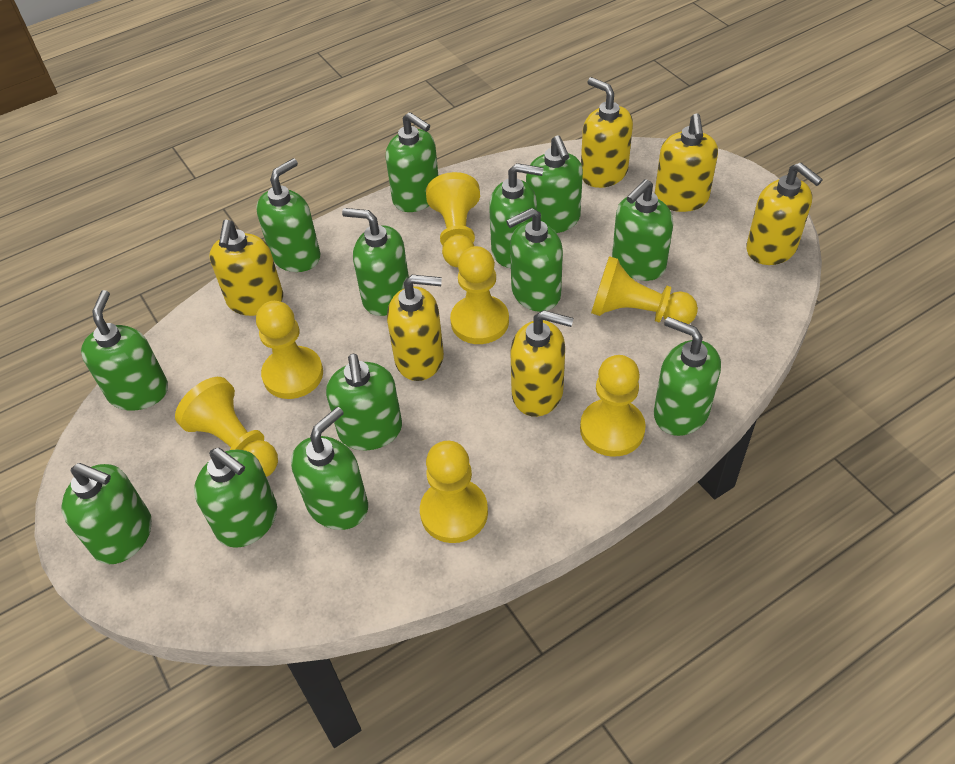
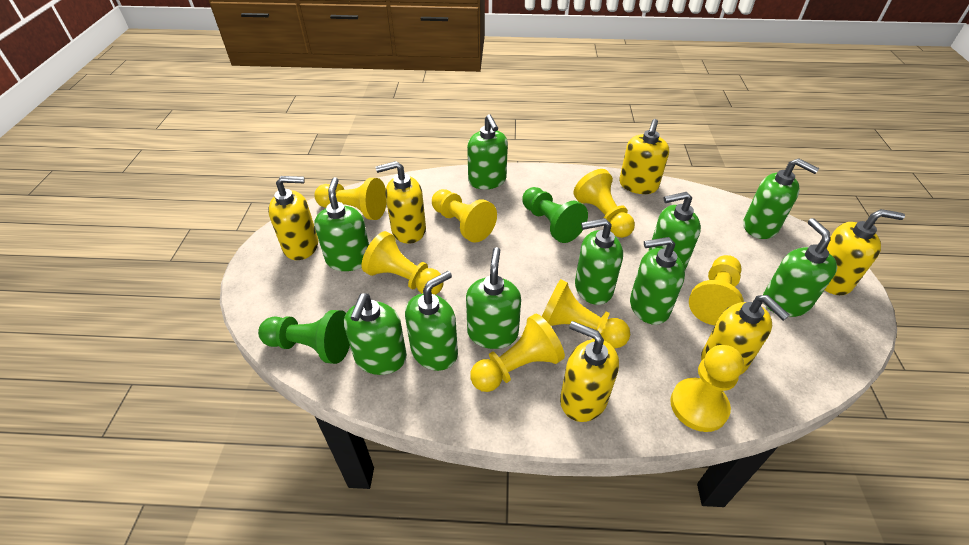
green pawn: none = 0 -> [258,310,350,364] [522,187,588,243] = 2
green soap dispenser: [61,463,152,564] [81,290,168,411] [194,448,277,548] [256,158,321,272] [291,407,368,530] [326,354,402,450] [342,208,409,316] [386,112,438,212] [489,163,543,268] [506,208,563,312] [526,135,583,233] [612,179,673,281] [654,317,721,436] = 13 -> [315,177,369,271] [344,293,407,375] [405,271,458,371] [466,247,521,349] [467,114,508,189] [575,218,623,305] [630,237,685,325] [648,192,701,270] [743,158,819,239] [763,218,837,317] = 10
yellow pawn: [175,377,278,477] [256,301,323,399] [420,441,488,543] [426,172,480,267] [450,246,509,344] [580,355,646,457] [591,256,698,324] = 7 -> [315,178,387,220] [362,231,443,295] [432,189,497,243] [470,314,565,392] [542,279,630,348] [574,169,635,238] [670,345,744,432] [689,255,744,325] = 8

